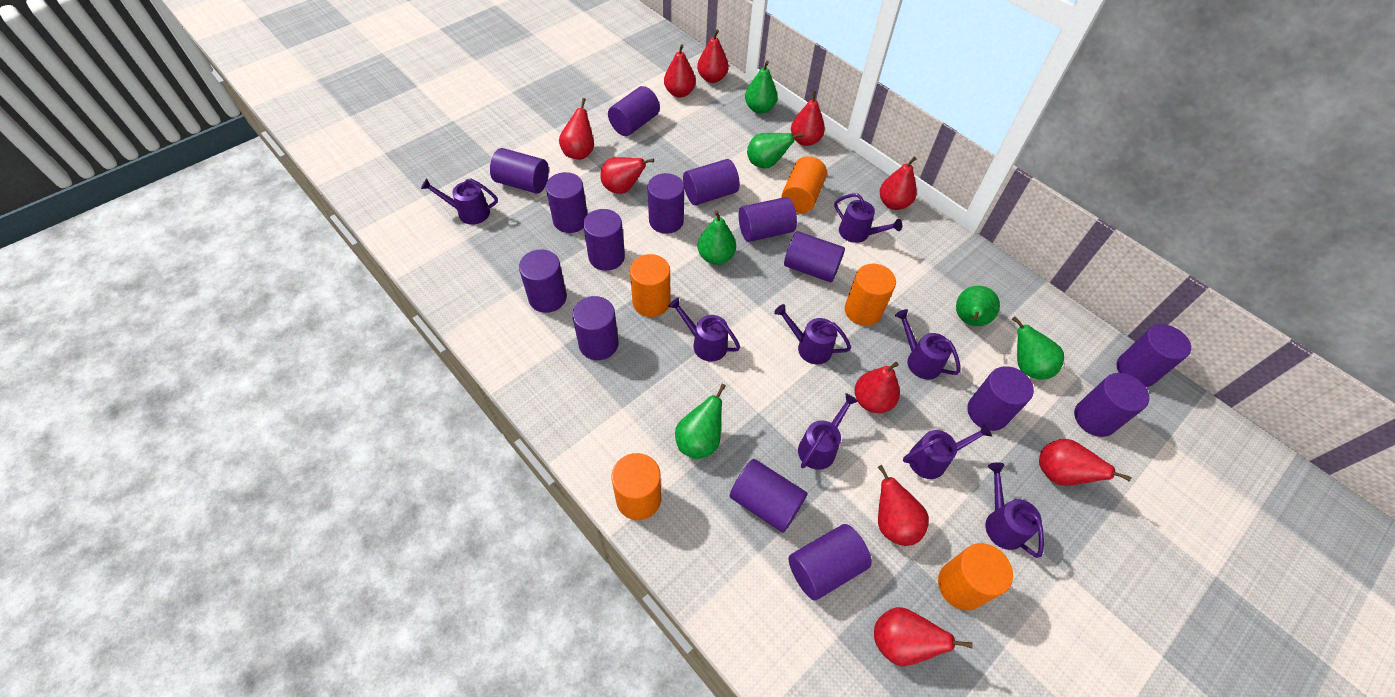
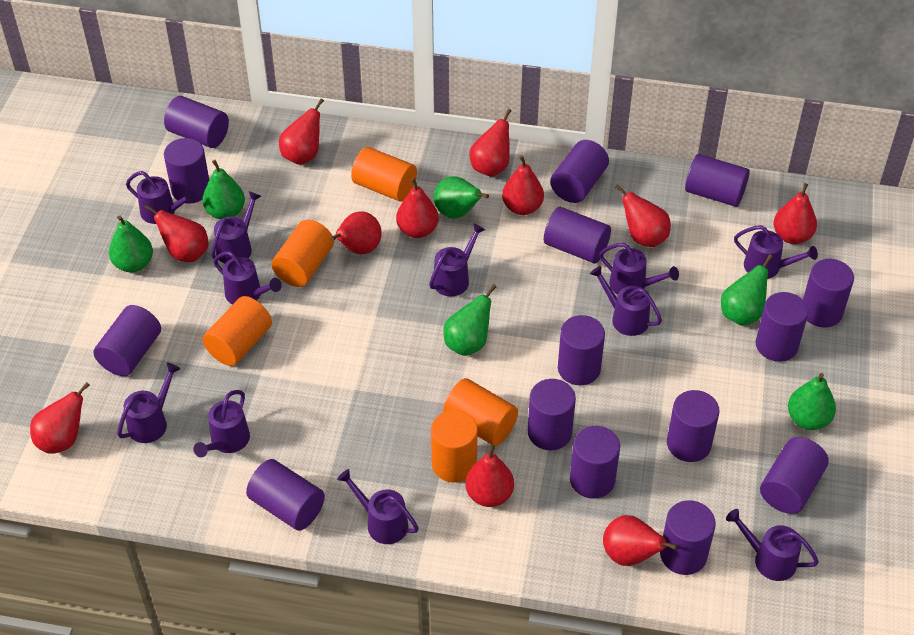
purple watering can: [421,179,498,225] [668,298,740,361] [774,304,851,364] [798,393,858,470] [834,193,902,243] [895,309,961,380] [903,424,992,479] [985,462,1044,558] = 8 -> [117,363,180,443] [126,171,196,224] [193,390,250,457] [211,191,261,264] [213,251,282,305] [337,469,419,544] [429,223,485,296] [590,266,662,336] [599,243,679,295] [726,509,819,581] [734,225,818,279] = 11
red pear: [559,98,594,160] [600,157,654,194] [664,44,696,98] [697,30,729,83] [791,90,825,146] [855,362,900,413] [874,607,973,666] [878,465,929,546] [880,157,917,210] [1039,439,1132,486] = 10 -> [30,382,90,454] [144,204,208,262] [279,98,324,165] [330,211,382,254] [396,178,439,238] [465,444,514,507] [469,109,512,177] [502,155,544,215] [603,515,678,566] [615,184,671,247] [774,183,817,244] = 11

